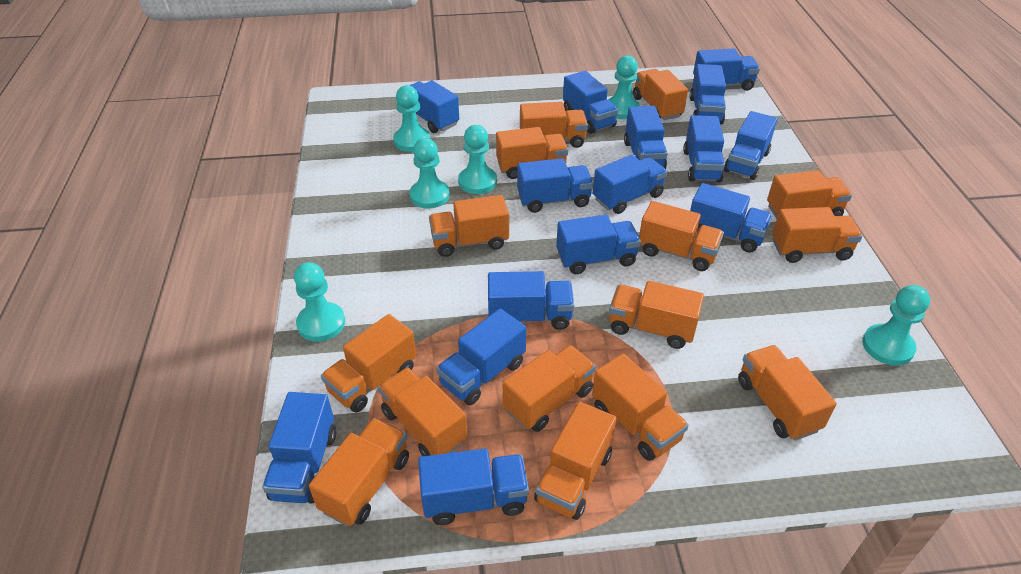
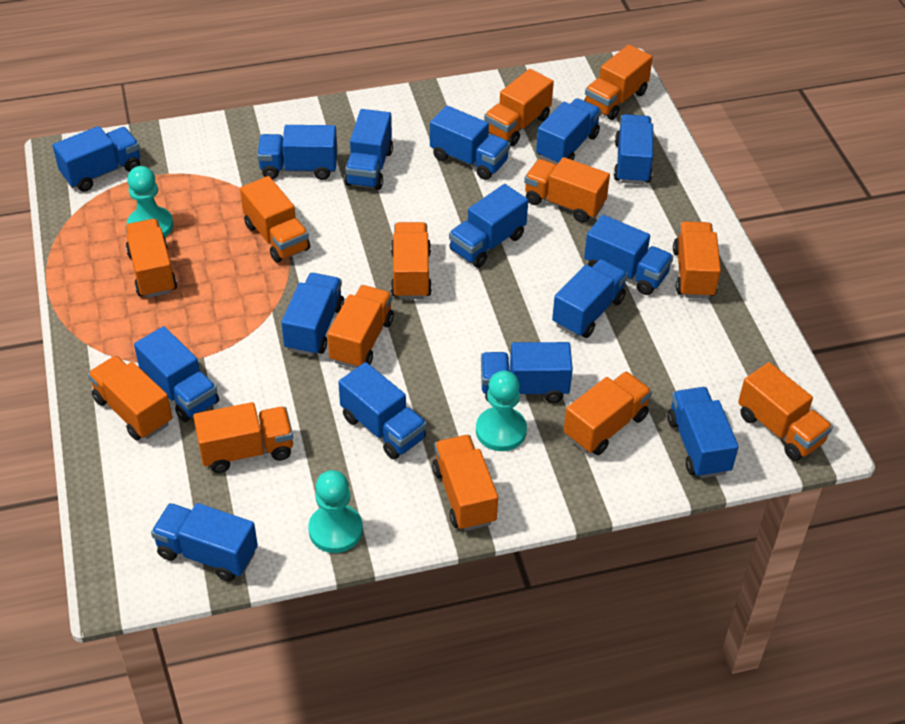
orange truck: [309,418,409,526] [321,314,416,412] [378,367,467,456] [429,195,509,257] [496,127,568,179] [503,345,596,432] [520,102,588,148] [534,402,616,520] [592,354,689,461] [609,281,704,349] [633,69,688,120] [639,201,724,271] [738,345,837,441] [767,170,852,219] [772,207,862,263] = 15 -> [88,355,172,440] [125,219,177,298] [193,402,293,473] [240,176,310,263] [327,285,394,369] [391,222,432,299] [432,435,498,531] [484,69,554,146] [524,157,610,223] [564,372,652,455] [584,44,653,120] [673,221,721,299] [738,362,833,461] = 13
turquoise pawn: [294,262,345,342] [393,85,430,152] [409,138,450,209] [458,125,497,194] [608,55,640,119] [862,285,930,366] = 6 -> [127,166,173,237] [308,470,363,553] [476,371,527,451] = 3

